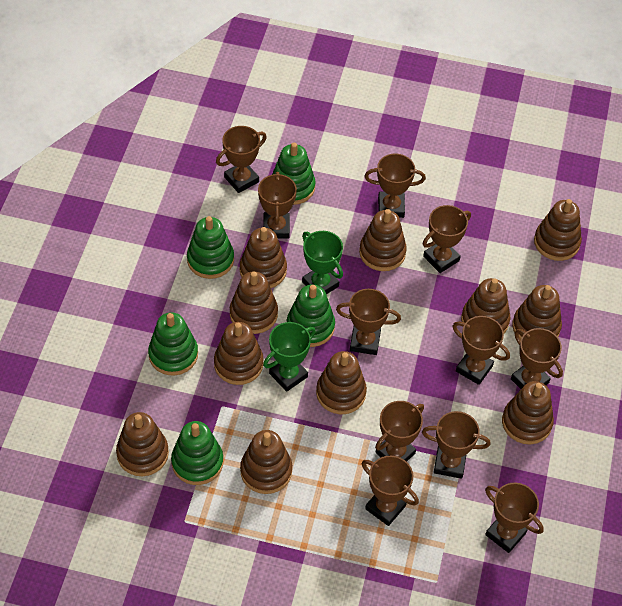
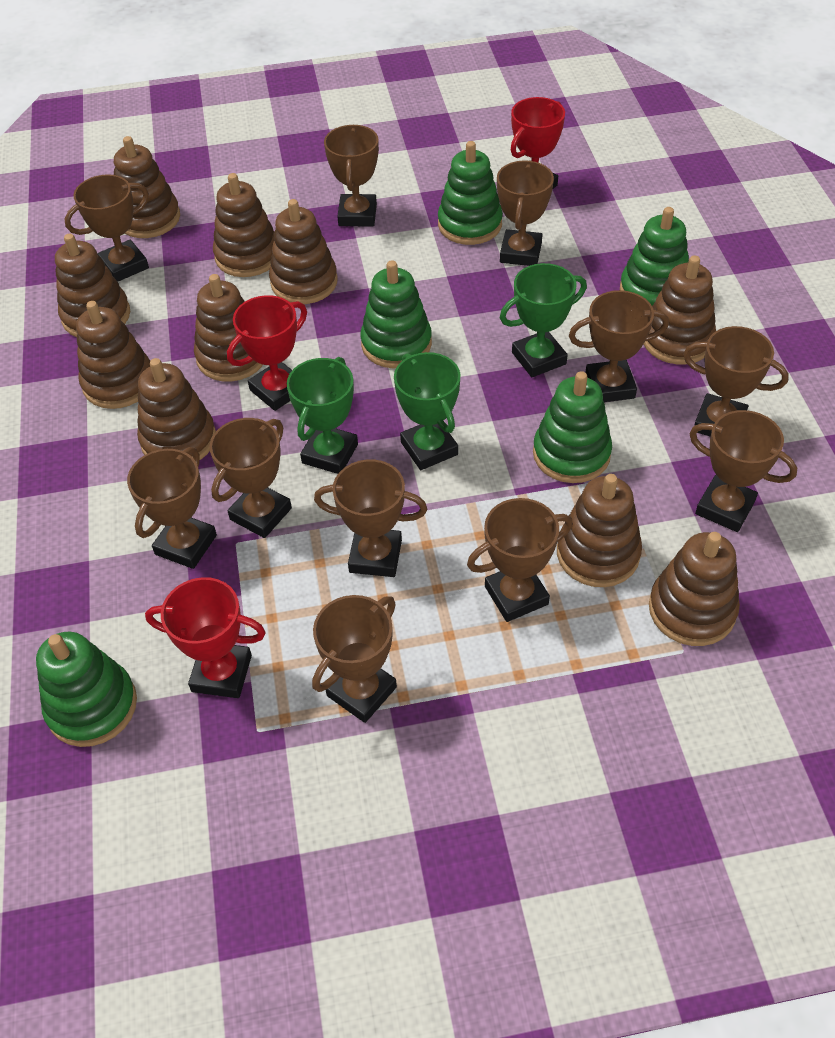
brown stacking toy: [116,412,169,476] [214,322,264,385] [230,271,278,334] [240,227,287,288] [240,430,292,494] [316,351,367,414] [359,209,407,271] [461,278,510,333] [502,381,554,444] [512,285,562,339] [534,199,582,261] = 11 -> [55,233,130,337] [76,301,150,409] [114,136,180,238] [137,358,216,460] [194,274,263,382] [213,173,274,277] [269,199,338,304] [557,474,642,587] [644,255,716,364] [649,532,740,646] = 10
green trophy: [263,322,316,392] [302,231,343,294] = 2 -> [287,357,358,474] [394,352,461,470] [500,263,587,377] = 3
red trophy: none = 0 -> [145,577,266,698] [227,295,307,411] [511,97,565,190] = 3

